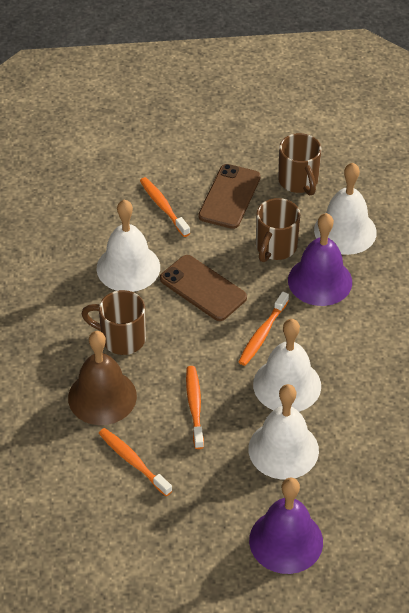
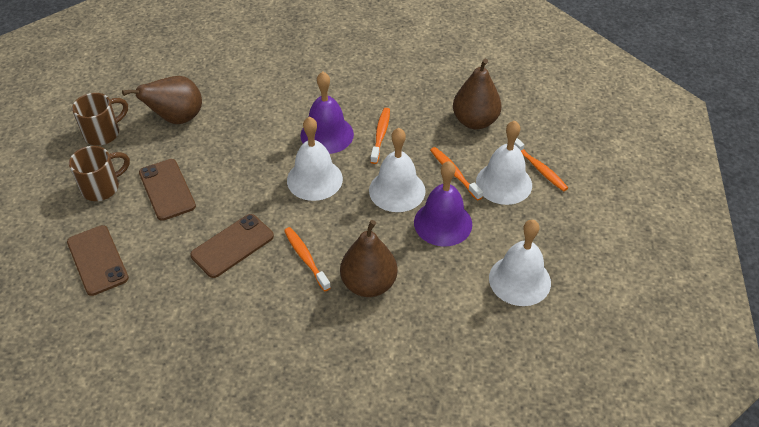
brown bell: [68,331,137,425] = 1 -> none = 0
brown mug: [81,290,146,355] [256,198,300,262] [278,133,322,195] = 3 -> [69,146,130,201] [72,93,128,146] = 2
brown pear: none = 0 -> [122,76,202,124] [340,220,398,297] [453,59,502,129] = 3
brown phone: [160,255,247,321] [198,164,261,229] = 2 -> [67,225,129,296] [139,159,196,221] [190,214,274,278] = 3

